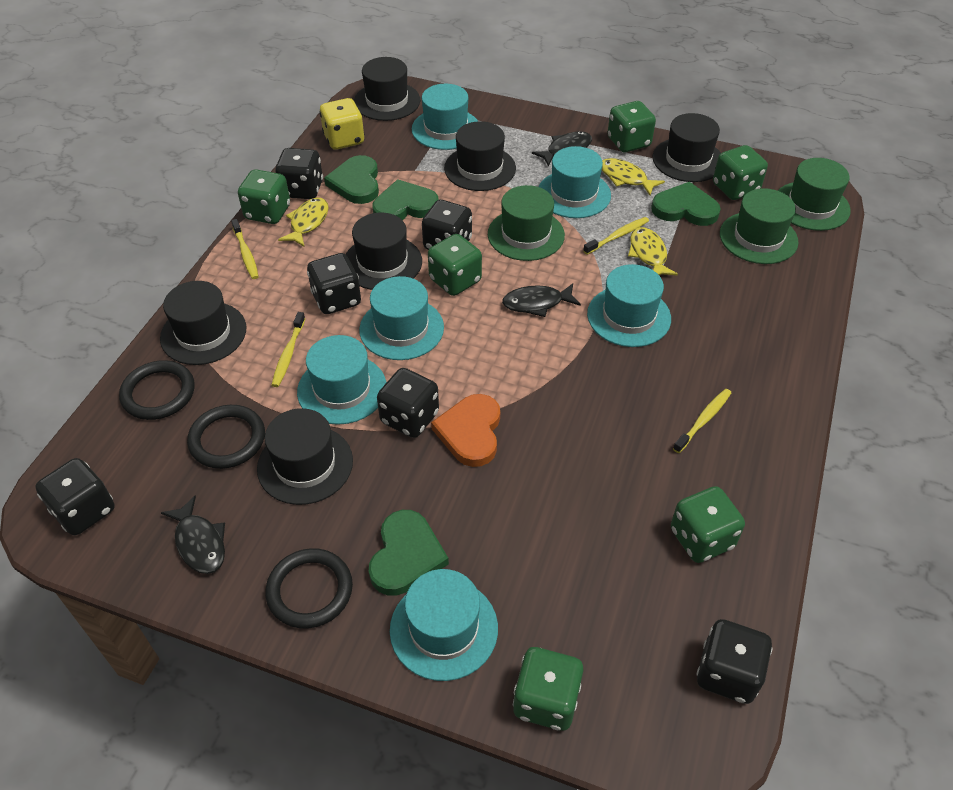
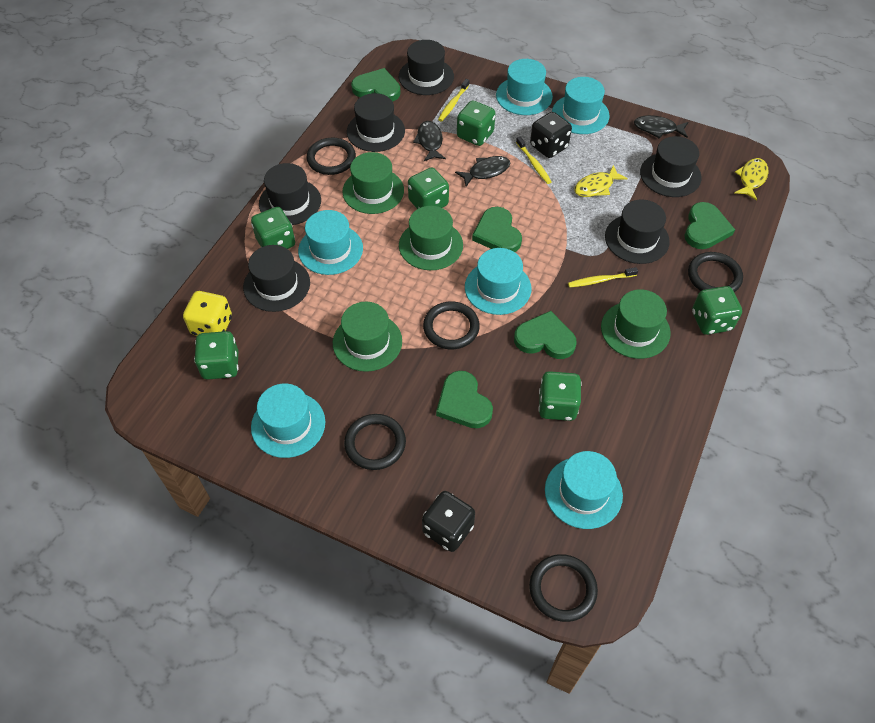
black dice: [35,458,115,535] [275,148,323,199] [307,253,361,314] [377,368,439,438] [422,200,472,250] [697,619,772,704] = 6 -> [422,491,475,552] [530,112,572,158] = 2
black ring: [119,360,195,420] [187,405,265,469] [265,548,353,629] = 3 -> [307,138,356,175] [344,414,406,470] [423,301,480,349] [529,554,598,622] [688,252,743,292] = 5
green hat: [488,185,565,261] [720,188,799,264] [778,158,851,231] = 3 -> [333,302,402,372] [342,152,404,214] [399,206,463,270] [601,289,671,359] = 4
green heart: [324,155,379,204] [369,510,449,596] [373,179,439,220] [651,182,721,226] = 4 -> [351,68,401,102] [436,371,493,428] [472,207,522,252] [514,311,577,359] [685,202,735,249] = 5
orange heart: [431,394,500,467] = 1 -> none = 0
yellow fish: [278,198,329,247] [602,158,665,195] [628,227,678,276] = 3 -> [574,165,628,197] [734,158,769,201] = 2
yellow toothbrush: [231,219,259,279] [272,312,305,387] [583,217,649,255] [673,389,731,453] = 4 -> [438,79,470,122] [516,136,552,184] [568,267,638,288] = 3

